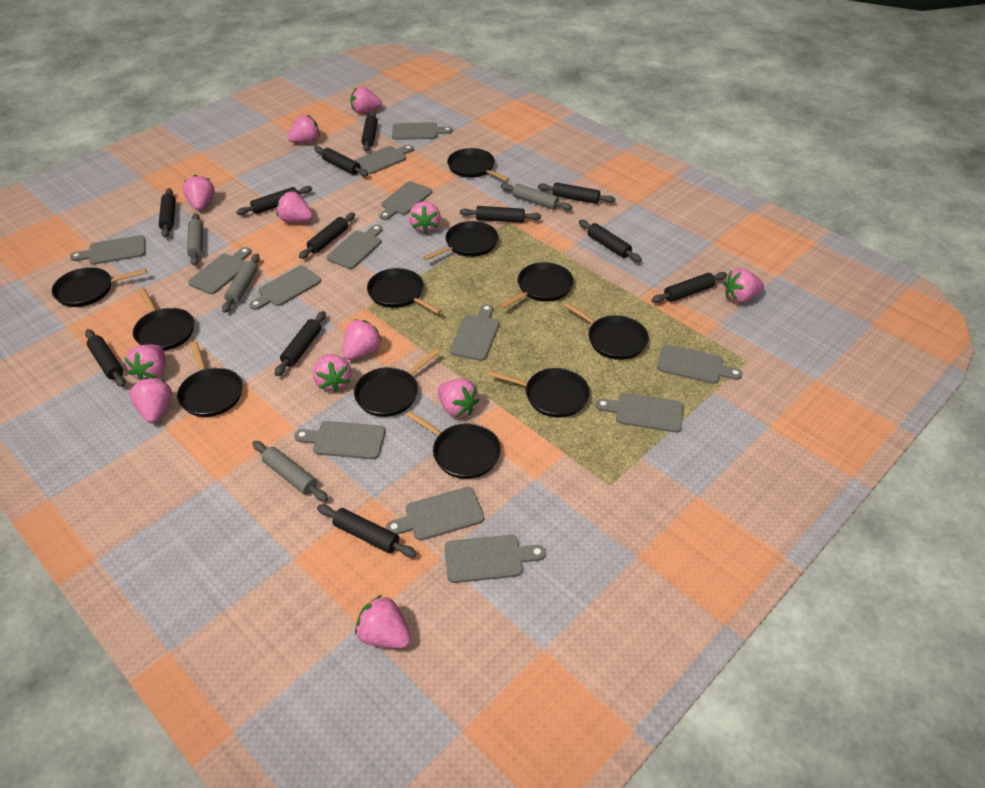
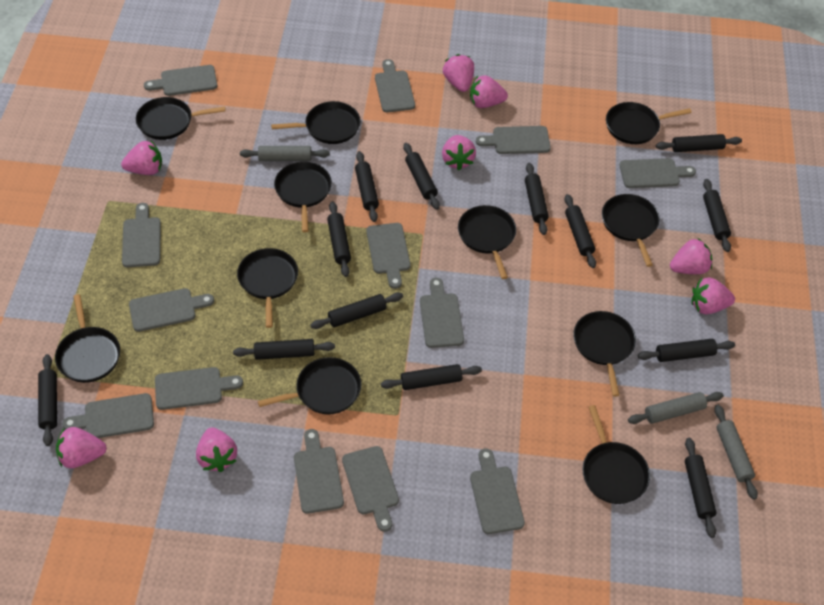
black rolling pin: [85,329,126,387] [158,188,176,238] [236,186,312,215] [275,311,326,376] [299,213,355,259] [314,146,368,177] [317,504,417,557] [361,112,378,152] [460,206,541,223] [538,182,615,204] [579,220,642,262] [652,272,727,303] = 12 -> [38,354,57,446] [233,339,335,360] [310,292,403,329] [327,201,351,277] [355,151,379,222] [381,364,482,390] [403,143,440,210] [525,163,549,235] [564,194,596,268] [638,339,735,362] [656,134,742,152] [685,438,716,538] [703,179,731,252] = 13
grey rolling pin: [187,213,203,266] [222,254,260,313] [252,441,328,502] [500,183,572,210] = 4 -> [240,146,330,161] [628,392,724,424] [714,405,758,500] = 3
pink strawberry: [124,345,165,380] [130,377,172,423] [182,175,215,210] [277,191,313,223] [288,115,320,143] [313,354,352,393] [343,319,382,360] [350,86,382,114] [355,595,411,648] [409,201,441,234] [438,379,480,418] [724,268,764,303] = 12 -> [56,427,107,468] [121,141,162,175] [196,427,237,472] [442,135,476,170] [443,54,474,92] [470,75,508,108] [670,238,712,274] [692,277,735,314] = 8

